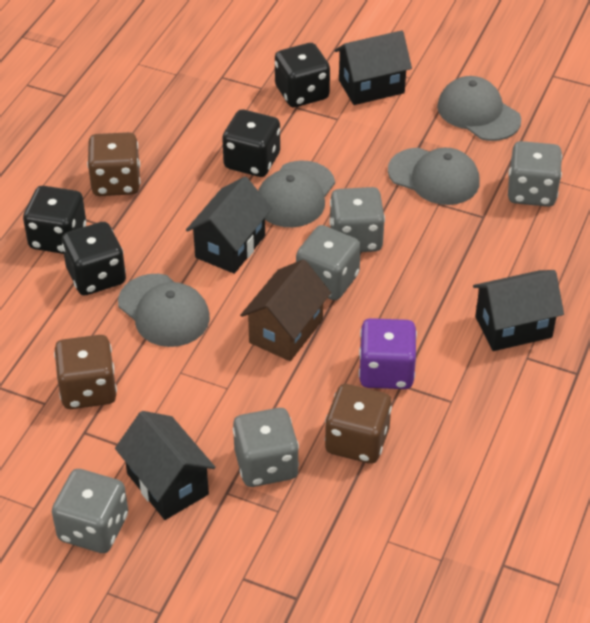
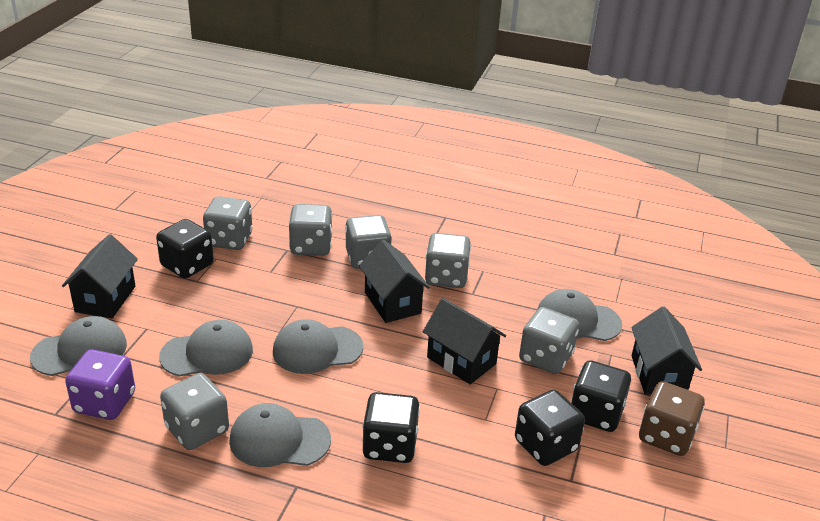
brown dice: [54,335,117,409] [87,132,140,196] [325,384,392,464] = 3 -> [639,381,705,456] = 1
brown house: [240,259,331,361] = 1 -> none = 0
grey cap: [118,274,210,347] [258,161,335,227] [388,147,480,205] [437,76,521,141] = 4 -> [30,316,127,376] [159,320,253,377] [229,403,331,467] [273,319,363,374] [538,289,622,341] = 5
grey dice: [52,469,128,553] [233,408,299,487] [296,225,361,300] [329,187,385,252] [508,141,562,207] = 5 -> [160,373,229,450] [203,196,253,250] [289,204,332,256] [345,215,392,269] [425,233,471,288] [519,307,579,374] = 6

